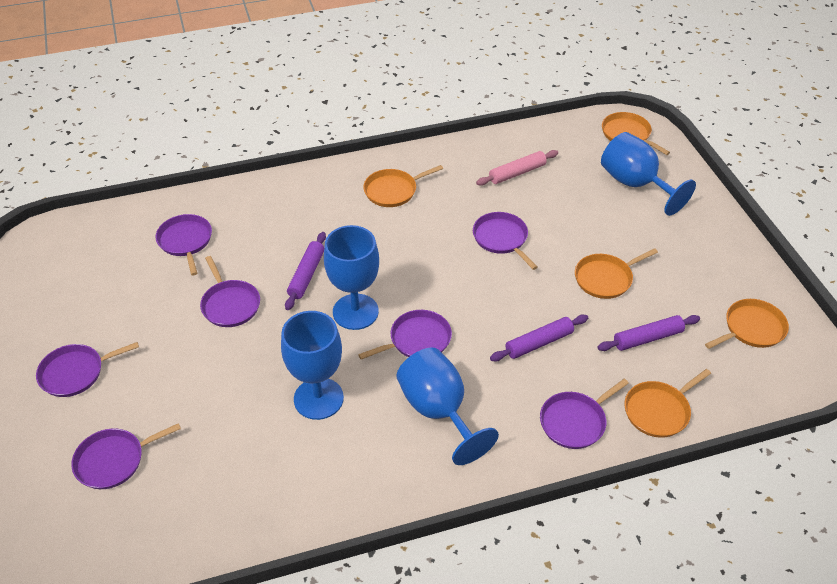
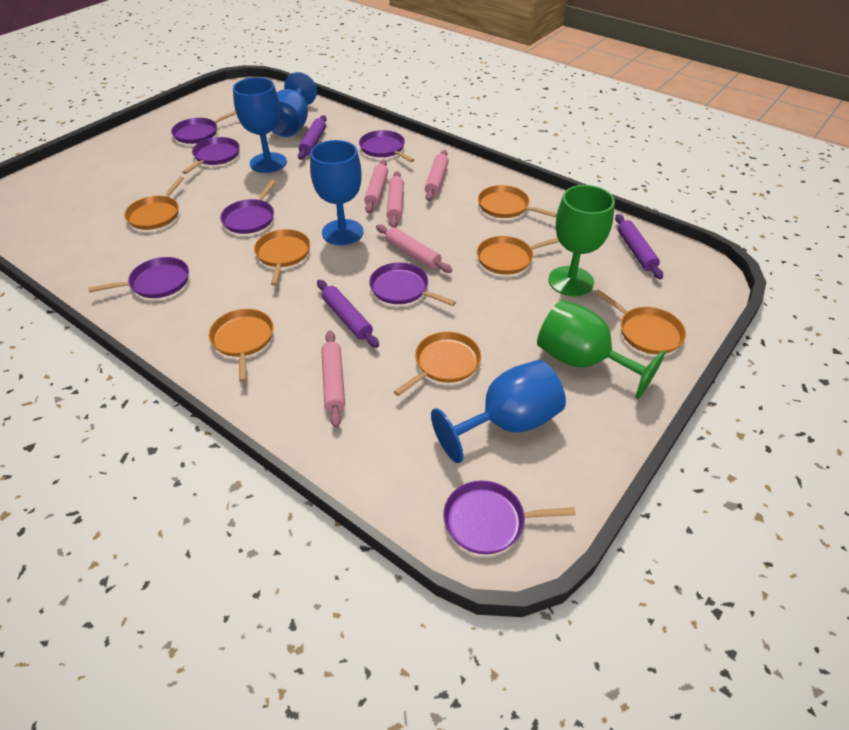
green goblet: none = 0 -> [537,300,666,399] [548,185,615,296] = 2
orange pan: [363,165,443,207] [575,248,658,299] [602,112,670,155] [625,369,711,438] [705,299,789,349] = 5 -> [124,176,184,230] [209,309,273,382] [254,229,310,286] [394,332,481,396] [477,236,559,275] [478,185,557,218] [595,290,686,354] = 7
pink rolling pin: [476,150,558,186] = 1 -> [321,330,345,428] [364,159,388,213] [376,224,452,273] [387,171,404,227] [425,150,449,201] = 5

